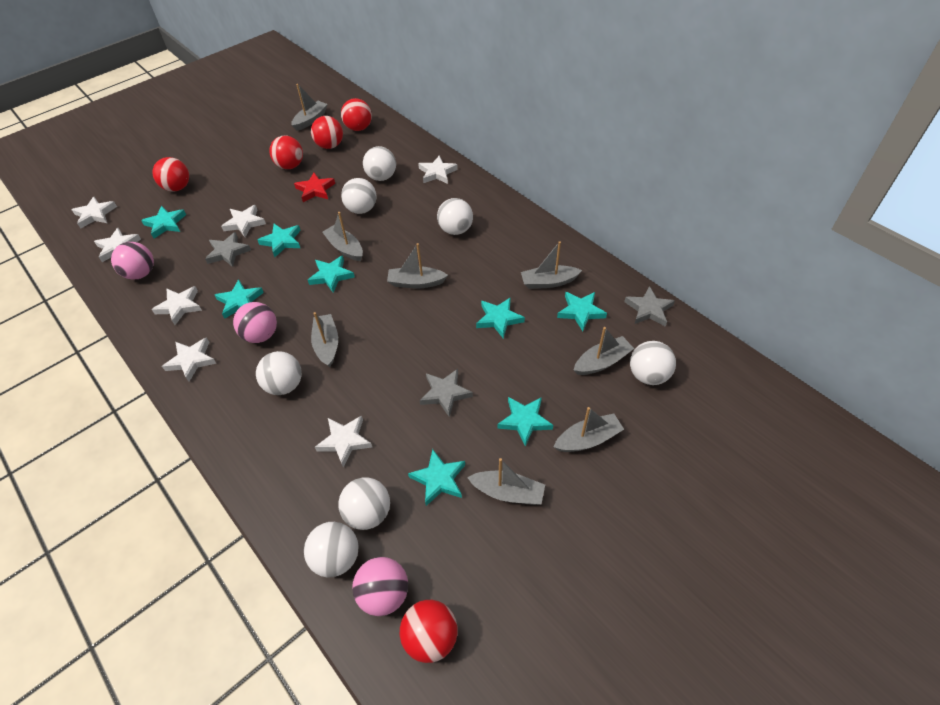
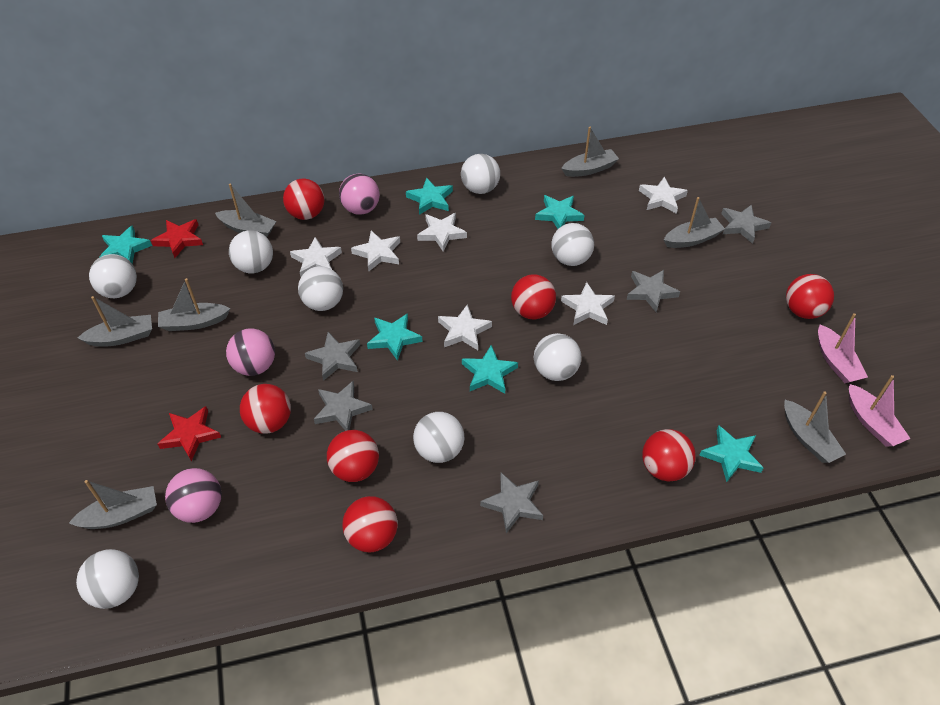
grey boat: [291,84,328,131] [311,312,338,367] [322,212,363,261] [387,243,448,289] [467,458,545,505] [521,241,582,289] [554,407,624,452] [574,327,634,375] = 8 -> [69,480,157,529] [78,296,152,347] [158,278,230,331] [215,183,276,237] [561,127,619,177] [664,197,725,248] [784,391,846,463] = 7
grey star: [205,232,251,267] [419,369,473,417] [624,286,675,327] = 3 -> [305,332,360,381] [314,381,373,431] [480,473,543,533] [626,270,680,312] [721,205,771,244] = 5
pink boat: none = 0 -> [818,313,868,383] [849,375,911,446] = 2
red ball: [153,157,189,192] [269,136,303,169] [311,116,343,149] [341,98,372,131] [400,600,458,663] = 5 -> [240,384,291,434] [283,179,325,220] [327,430,379,482] [342,496,398,552] [511,275,556,319] [642,429,696,482] [786,274,834,319] = 7
red star: [294,173,335,202] = 1 -> [151,219,203,258] [158,406,221,461] = 2
turquoise star: [141,206,186,238] [215,279,264,319] [258,224,301,257] [308,255,355,293] [408,449,465,506] [476,297,525,339] [497,397,553,446] [557,292,607,331] = 8 -> [99,225,152,264] [367,313,423,361] [406,178,453,215] [462,345,518,394] [535,195,585,229] [699,425,764,482] = 6
white ball: [256,351,302,395] [304,522,358,577] [338,477,390,530] [341,178,377,214] [363,146,396,181] [437,198,473,235] [630,341,676,385] = 7 -> [76,549,139,609] [89,254,137,298] [229,230,273,273] [298,266,343,311] [413,412,464,463] [461,154,500,194] [534,333,581,381] [552,223,594,266] = 8
white star: [72,197,117,228] [94,228,141,262] [151,286,202,325] [162,337,217,382] [221,205,266,237] [315,415,372,467] [418,155,458,184] = 7 -> [290,237,342,277] [351,231,400,271] [417,213,467,252] [438,305,492,350] [561,282,615,325] [639,177,688,214] = 6

